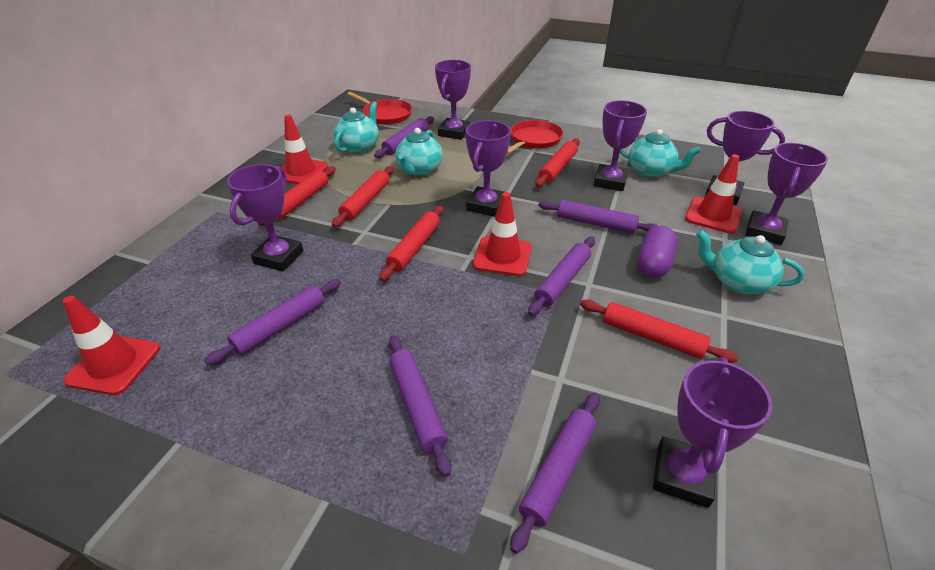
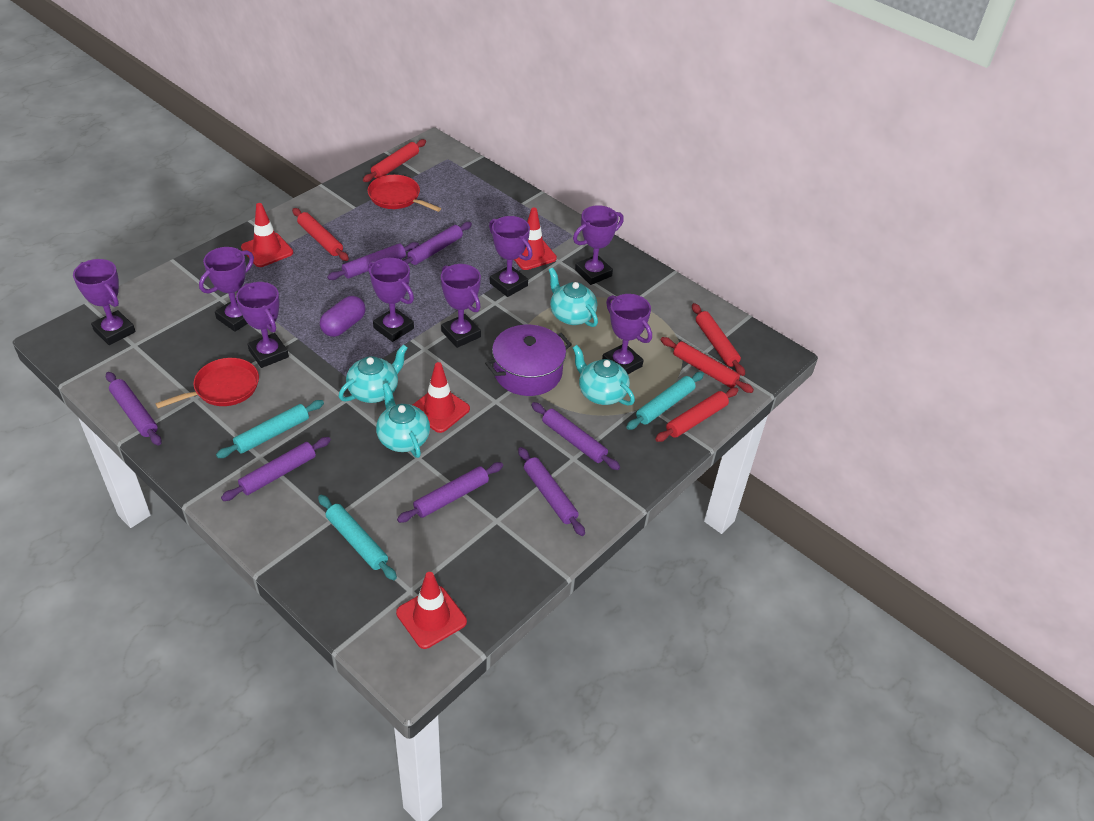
purple pot: none = 0 -> [485,325,572,396] = 1
purple rolling pin: [205,279,341,365] [374,116,434,158] [389,335,451,477] [510,393,600,554] [528,237,595,316] [538,200,658,234] = 6 -> [106,372,161,446] [221,437,331,501] [327,242,419,280] [397,462,503,523] [403,222,472,265] [518,447,585,536] [531,402,620,470] = 7
purple trophy: [227,164,303,271] [435,60,471,140] [466,120,511,217] [594,100,647,191] [653,357,772,508] [705,111,785,205] [745,143,828,245] = 7 -> [73,259,136,345] [199,247,254,332] [236,282,289,368] [368,258,414,342] [441,264,481,348] [489,216,533,297] [573,205,624,285] [602,294,652,374] = 8
turquoise rolling pin: none = 0 -> [216,400,324,458] [318,495,397,580] [626,372,704,430] = 3

